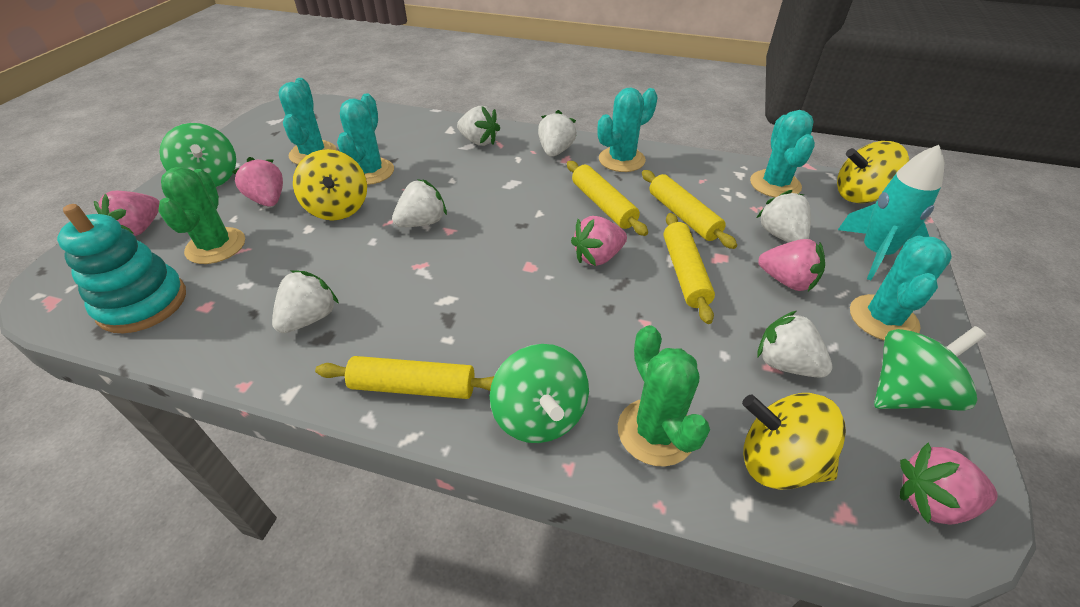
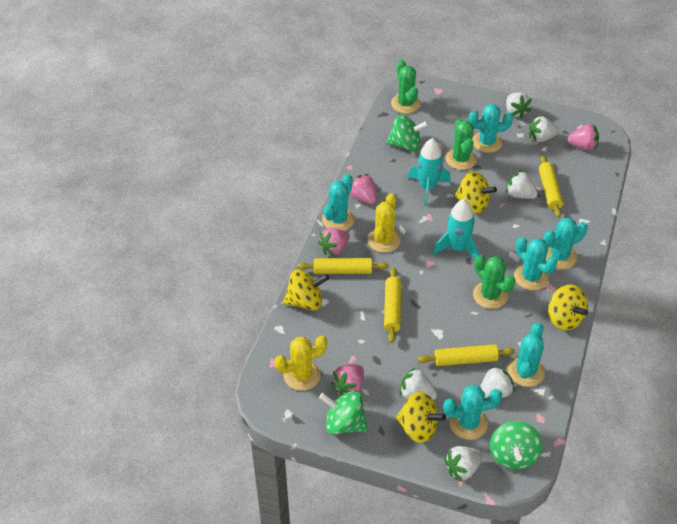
green cactus: [159,167,245,264] [618,325,710,467] = 2 -> [391,60,421,114] [445,119,477,170] [473,255,515,309] = 3
pink strawberry: [94,191,160,236] [232,157,283,207] [571,216,627,266] [758,239,825,291] [900,443,998,525] = 5 -> [318,228,350,256] [331,364,364,396] [350,174,377,204] [568,124,599,150] = 4
turquoise cactus: [278,78,336,164] [337,93,394,185] [597,87,658,172] [750,110,815,198] [850,236,952,341] = 5 -> [322,174,355,230] [443,385,502,440] [468,104,513,153] [507,322,545,387] [514,237,558,290] [544,218,588,269] = 6
turquoise rocket: [838,145,944,280] = 1 -> [407,138,451,206] [432,199,479,260] = 2
turquoise stacking toy: [57,204,186,333] = 1 -> none = 0
yellow cactus: none = 0 -> [275,336,327,391] [367,193,401,253] = 2
yellow spinning top: [293,149,367,221] [742,393,846,490] [837,141,909,203] = 3 -> [283,270,329,311] [396,392,446,443] [454,171,497,213] [548,285,588,331] = 4

